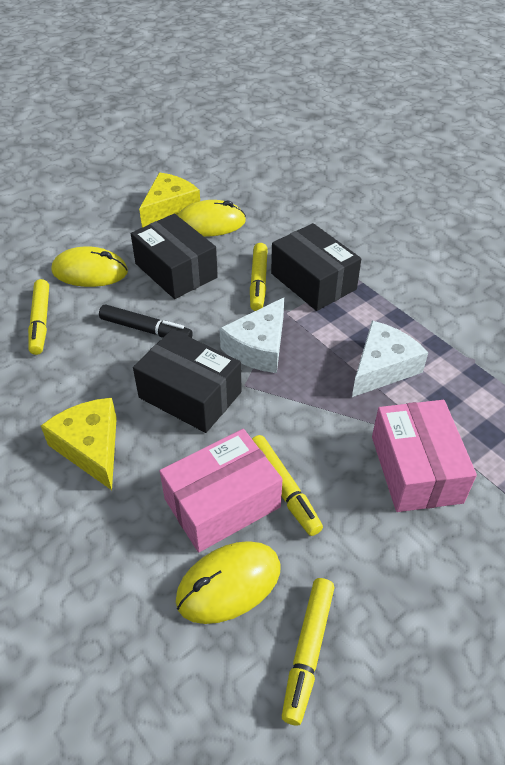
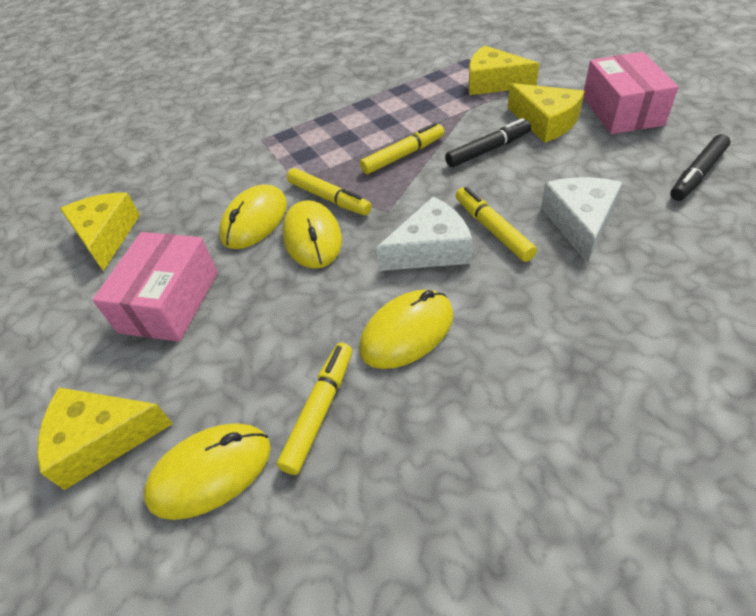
black box: [131,213,218,299] [133,329,242,433] [271,223,361,311] = 3 -> none = 0
black marker: [99,304,193,338] = 1 -> [445,118,531,167] [670,134,731,201] = 2
yellow cheese: [41,398,117,490] [139,172,200,228] = 2 -> [37,388,173,490] [60,193,140,271] [468,45,540,95] [507,83,585,143] = 4
yellow mouse: [52,247,128,287] [176,541,281,624] [177,200,246,237] = 3 -> [144,424,271,520] [219,185,287,249] [282,200,342,269] [359,290,453,369] = 4

